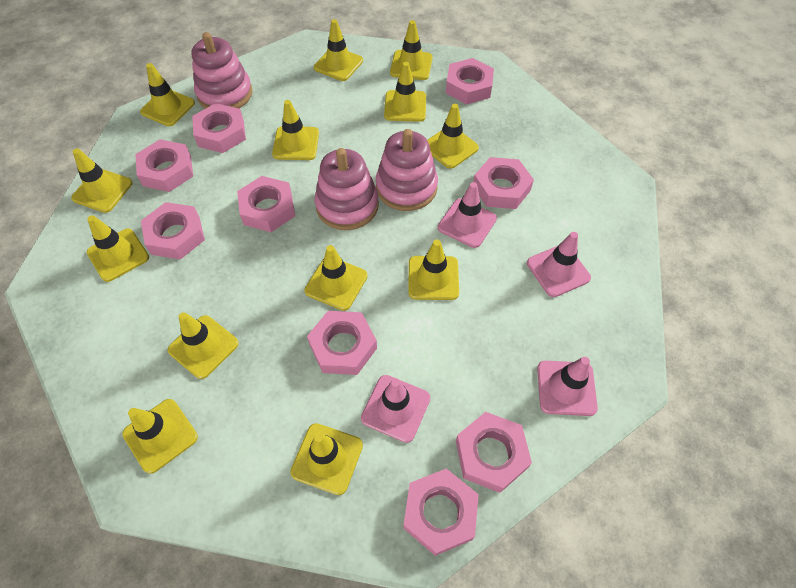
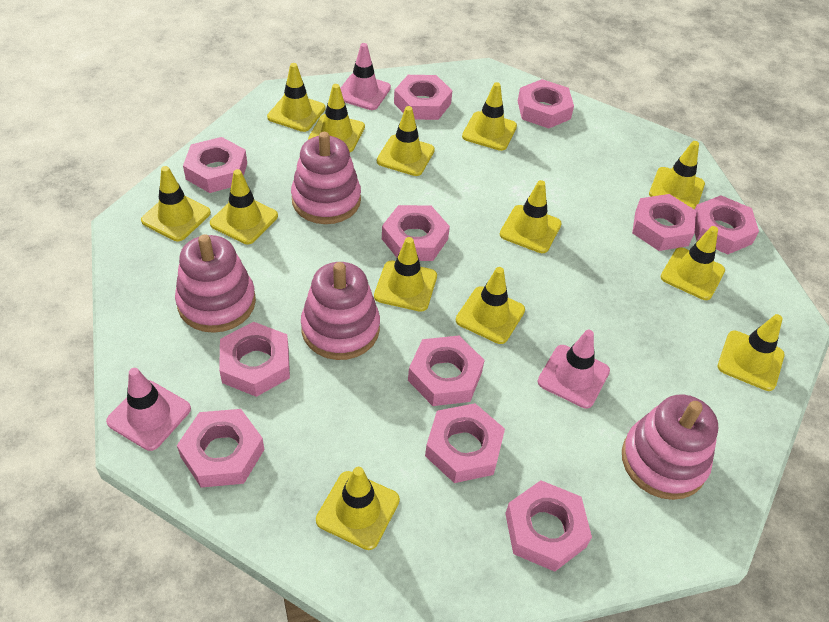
pink nut: [135,139,193,192] [141,202,205,259] [192,103,246,153] [237,176,295,232] [307,311,377,375] [403,468,479,556] [446,58,494,104] [456,412,532,493] [473,157,534,209] = 9 -> [177,409,264,488] [183,137,247,193] [219,322,290,397] [382,205,450,261] [394,75,452,120] [408,336,485,406] [425,403,505,483] [505,480,592,572] [518,79,574,129] [632,194,696,251] [695,195,759,254] = 11
pink stacking toy: [191,32,253,109] [315,148,379,230] [376,129,438,211] = 3 -> [175,234,256,333] [291,132,361,224] [301,262,380,360] [622,395,718,500] = 4
pink traffic cone: [361,375,430,443] [438,182,497,248] [527,232,591,297] [537,357,598,416] = 4 -> [106,368,191,451] [340,43,391,110] [538,330,610,409] = 3

